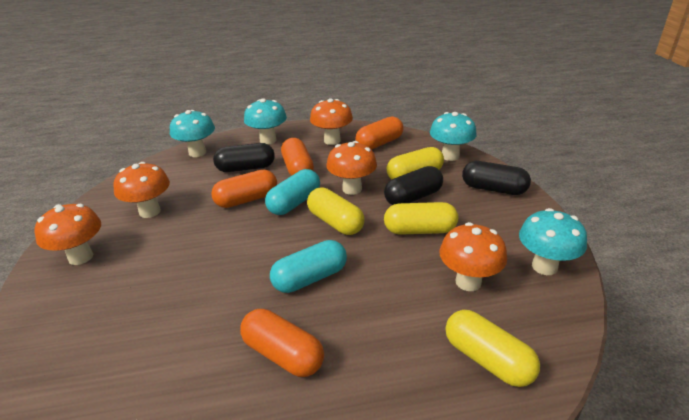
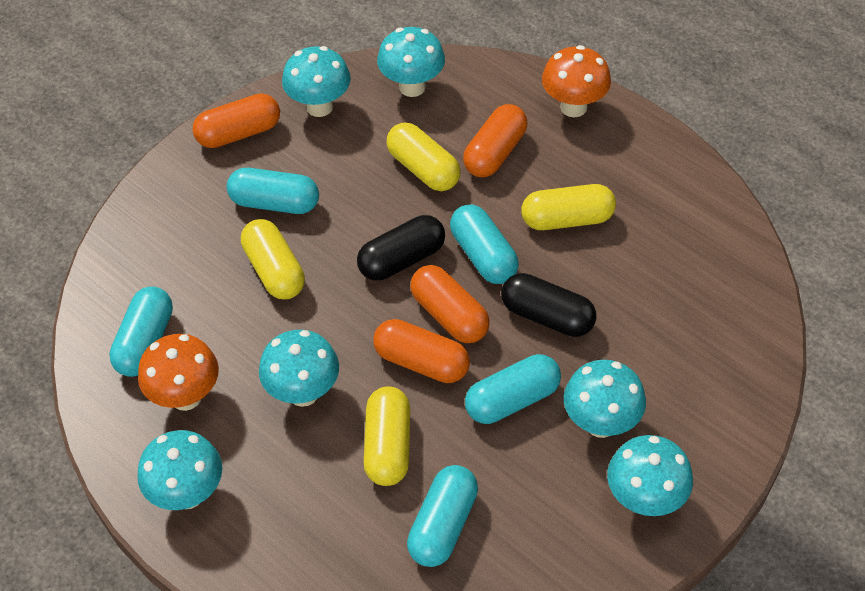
black capsule: [213,143,275,172] [384,166,443,205] [462,161,531,195] = 3 -> [357,215,445,281] [501,273,596,337] = 2
orange mushroom: [34,204,101,265] [113,162,170,218] [310,98,353,145] [326,141,377,195] [439,222,507,291] = 5 -> [138,334,219,411] [542,45,611,117] = 2
turquoise capsule: [265,169,320,215] [270,240,347,293] = 2 -> [109,286,173,377] [227,168,319,214] [407,465,478,567] [450,204,519,284] [465,354,561,424] = 5
turquoise mushroom: [170,110,215,157] [244,98,287,145] [430,112,477,161] [519,208,587,275] = 4 -> [138,430,222,510] [259,330,339,407] [282,46,351,117] [377,27,445,97] [564,360,646,438] [607,435,693,516] = 6

